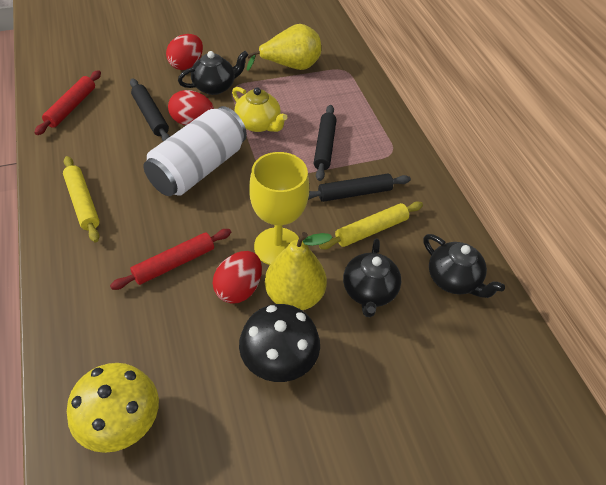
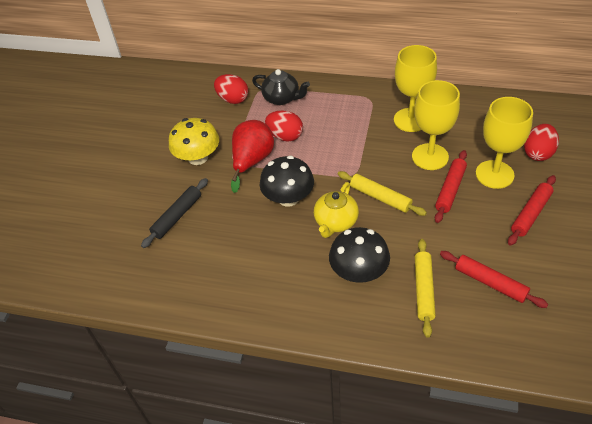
black mushroom: [239,304,320,382] = 1 -> [260,156,314,207] [329,227,390,283] = 2
black rolling pin: [130,78,170,141] [308,174,411,202] [314,105,337,181] = 3 -> [141,178,208,248] = 1
black teapot: [178,51,249,95] [343,238,401,317] [423,234,505,298] = 3 -> [252,69,310,105] = 1
red pear: none = 0 -> [231,120,274,193] = 1
red rolling pin: [34,70,101,135] [110,229,231,290] = 2 -> [435,150,467,223] [440,251,548,308] [508,175,556,246] = 3
white can: [143,106,247,196] = 1 -> none = 0
yellow goblet: [249,152,309,265] = 1 -> [394,45,437,132] [412,80,460,170] [476,97,533,189] = 3
yellow pear: [247,24,321,71] [265,232,333,310] = 2 -> none = 0

